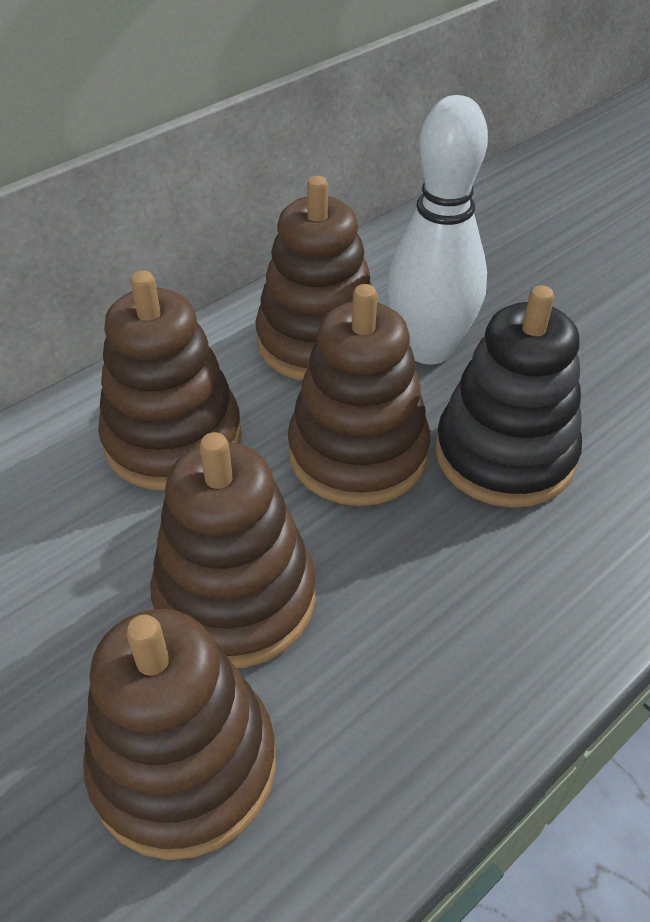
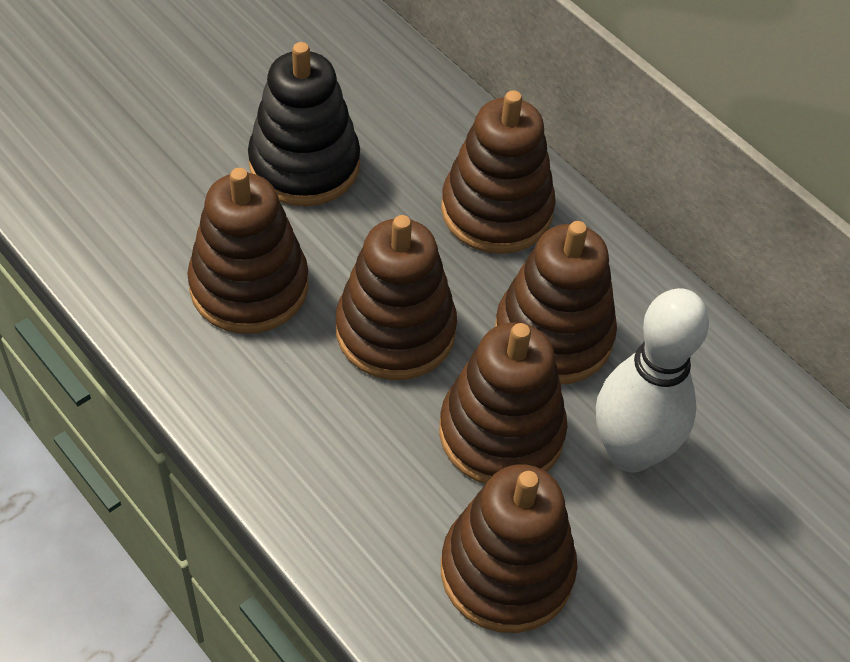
brown stacking toy: [83,609,276,860] [98,270,242,491] [150,432,315,668] [255,176,372,381] [288,284,430,506] = 5 -> [187,168,308,334] [336,215,457,380] [439,323,567,484] [441,90,556,254] [441,464,577,633] [495,221,617,384] = 6

